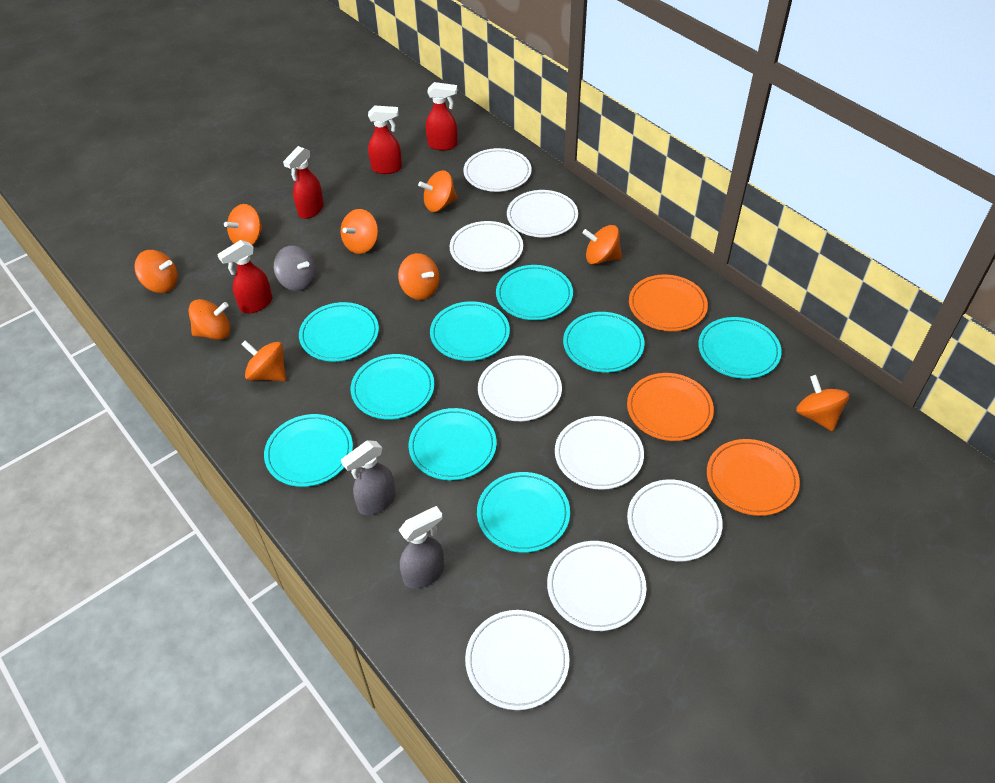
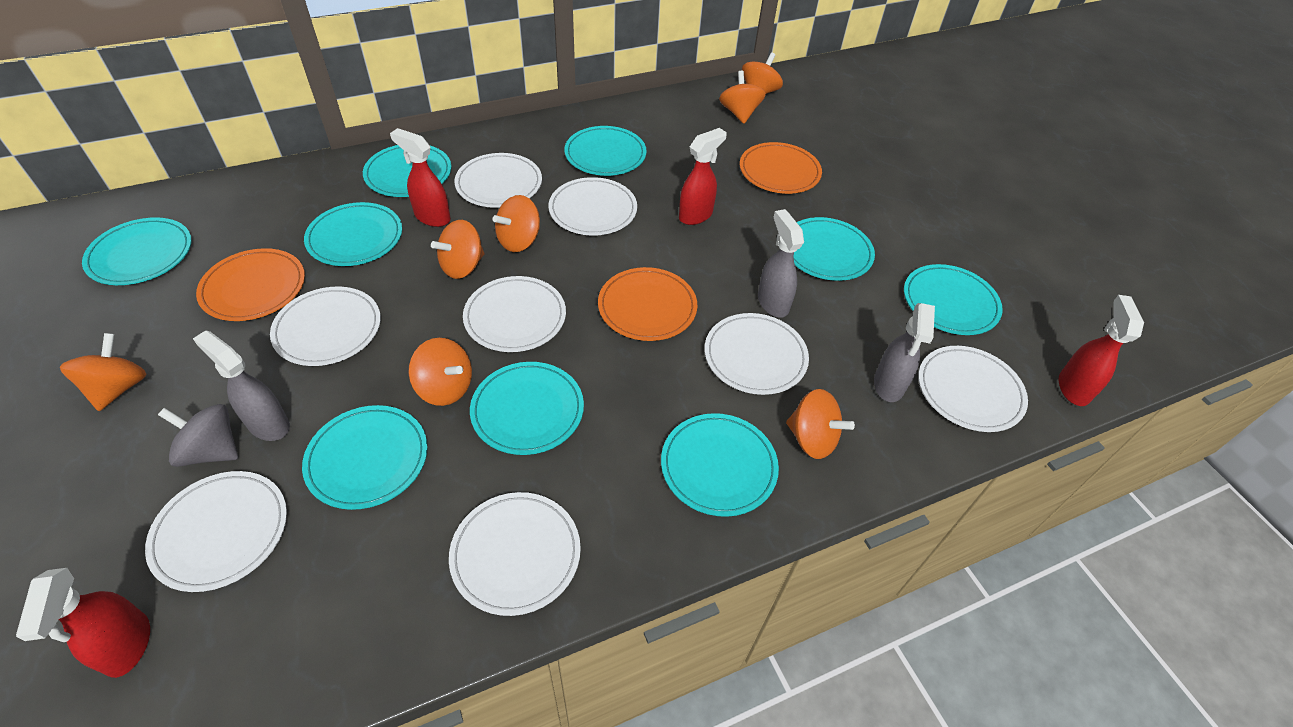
grey spray bottle: [341,440,396,515] [399,506,444,589] = 2 -> [193,330,290,441] [758,209,804,318] [874,303,935,402] = 3
orange spinning top: [134,250,178,293] [188,299,230,340] [224,204,263,245] [241,340,286,381] [341,209,378,254] [398,253,439,300] [418,170,457,212] [582,225,622,265] [796,375,849,431] = 9 -> [60,333,146,411] [409,338,472,406] [431,220,484,279] [493,195,540,252] [719,71,766,124] [742,53,783,94] [786,389,855,459] = 7

